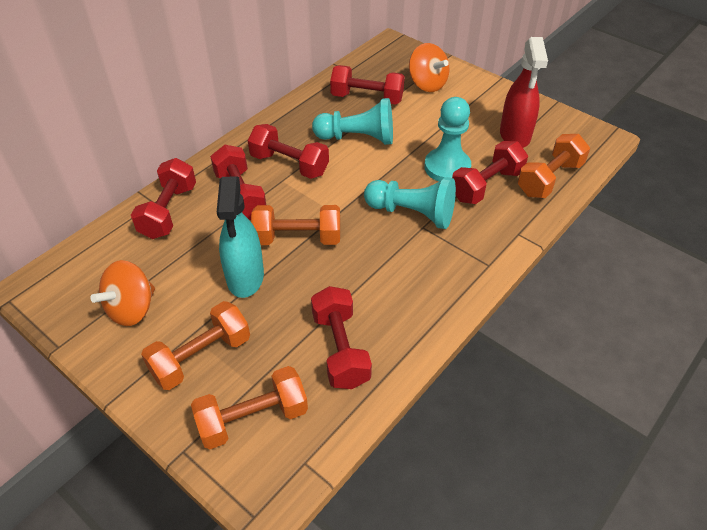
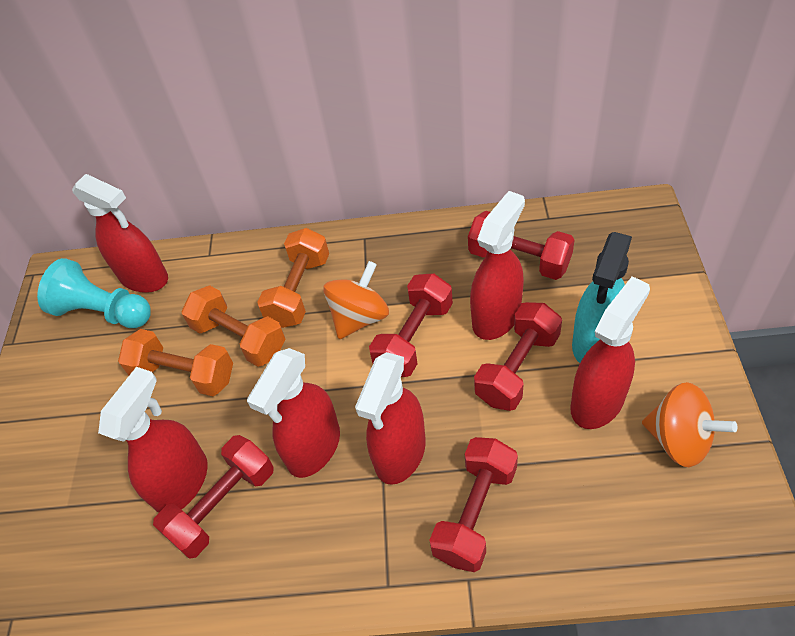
orange dumbbell: [141,301,250,390] [191,366,308,449] [251,205,340,245] [518,134,590,198] = 4 -> [118,329,233,396] [182,285,285,367] [257,228,329,328] = 3
red dumbbell: [131,158,196,239] [210,145,266,220] [248,124,329,179] [311,286,372,389] [330,65,405,105] [452,141,528,204] = 6 -> [153,435,274,559] [369,273,453,377] [429,437,518,572] [468,211,575,280] [474,302,562,411] = 5
red spray bottle: [500,37,548,148] = 1 -> [72,174,168,293] [98,367,208,513] [247,348,340,478] [355,352,426,485] [470,191,525,340] [570,276,650,429] = 6
turquoise pawn: [312,98,393,145] [364,177,456,229] [424,97,471,182] = 3 -> [37,258,151,328] = 1

